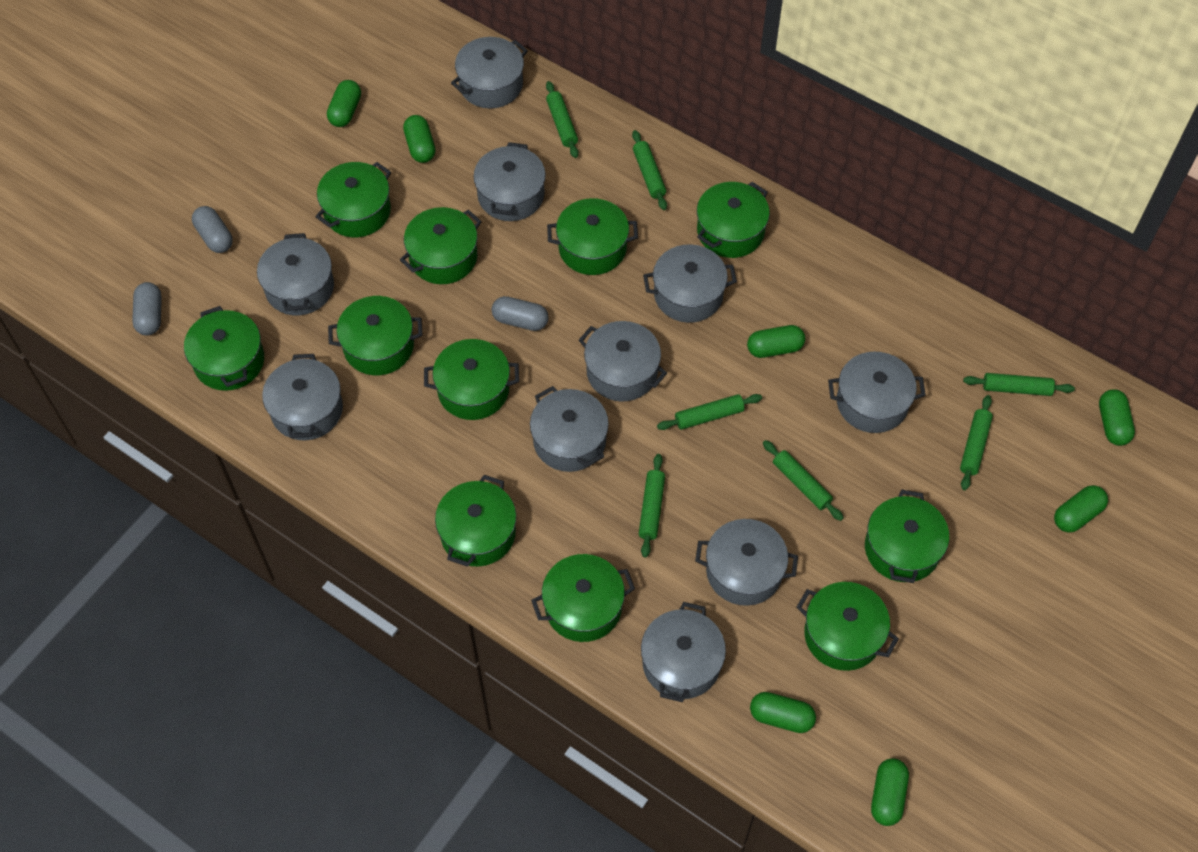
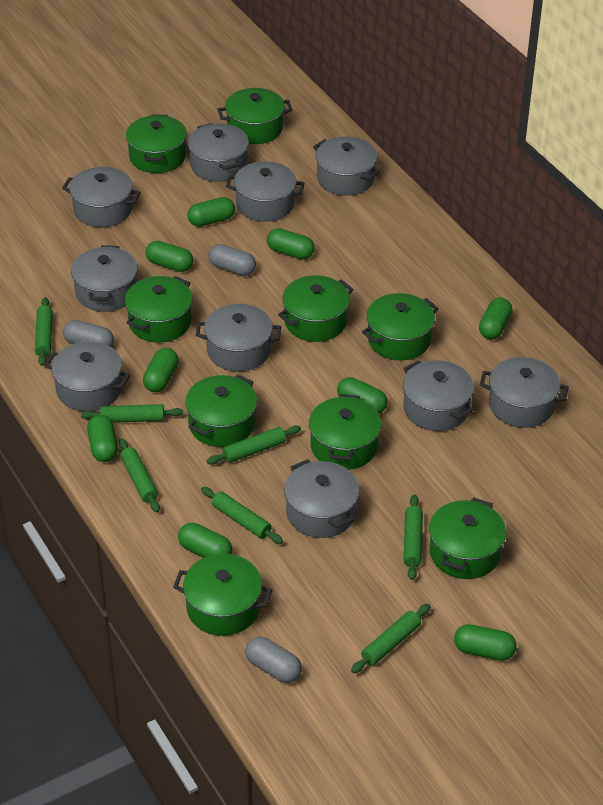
green capsule: [327,80,361,127] [403,115,435,163] [747,325,805,358] [750,692,816,733] [871,758,909,826] [1054,485,1108,533] [1099,389,1135,446] = 7 -> [87,415,118,462] [143,348,178,392] [146,241,193,272] [178,523,232,558] [187,197,235,227] [267,228,314,259] [337,377,388,414] [454,624,517,661] [479,298,513,340] = 9
green pot: [184,306,264,391] [316,162,391,237] [328,296,423,375] [400,207,482,284] [424,339,519,420] [435,475,516,567] [531,554,635,642] [547,198,638,275] [697,182,770,258] [796,582,899,671] [865,490,949,583] = 11 -> [125,276,192,343] [126,114,187,173] [173,554,272,636] [185,374,257,447] [217,88,292,144] [278,275,353,342] [309,394,381,470] [362,293,438,360] [429,497,506,579] = 9

